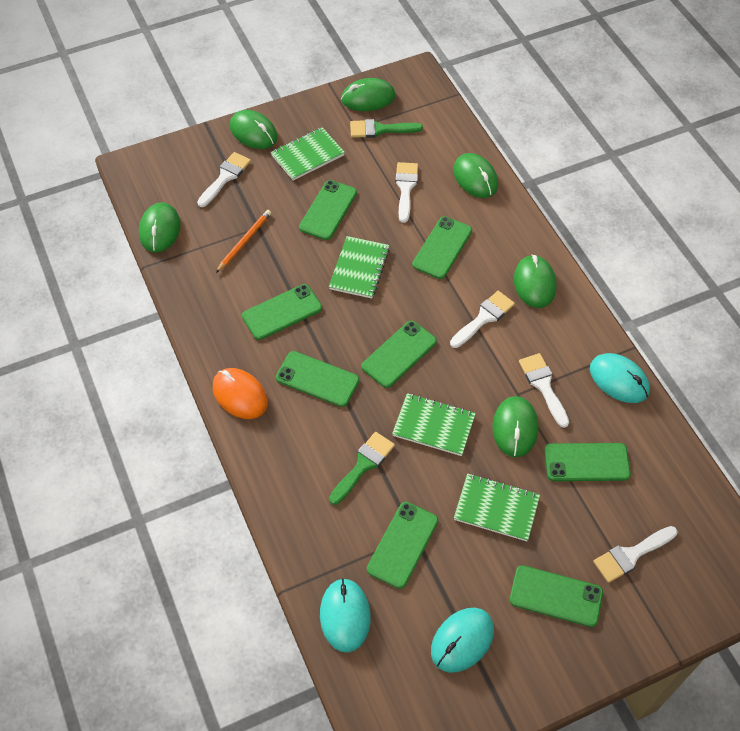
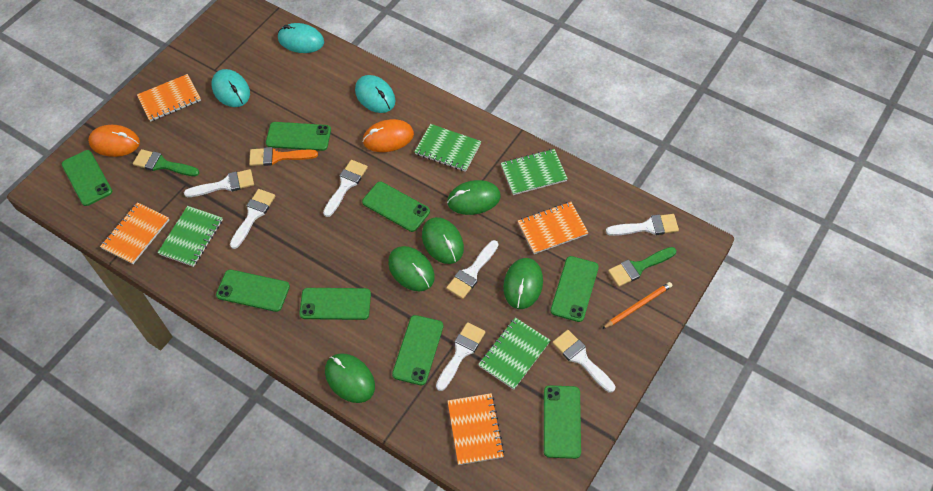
green mouse: [139,202,181,253] [230,110,278,149] [341,78,395,111] [453,153,498,198] [492,396,539,457] [514,255,557,308] = 6 -> [325,353,375,403] [388,246,435,291] [422,217,464,264] [447,180,501,215] [503,258,543,309] = 5
orange brush: none = 0 -> [249,147,318,166] = 1
orange mouse: [213,368,268,419] = 1 -> [88,125,140,157] [362,119,414,152] = 2
orange notebook: none = 0 -> [100,202,169,264] [137,74,201,122] [448,393,505,465] [518,202,588,254] = 4
white brush: [197,152,251,207] [395,162,418,223] [450,291,515,348] [519,353,569,428] [593,526,677,583] = 5 -> [184,169,254,197] [230,189,275,249] [323,160,368,217] [436,322,486,391] [446,240,498,299] [552,330,616,393] [606,214,679,236] = 7

